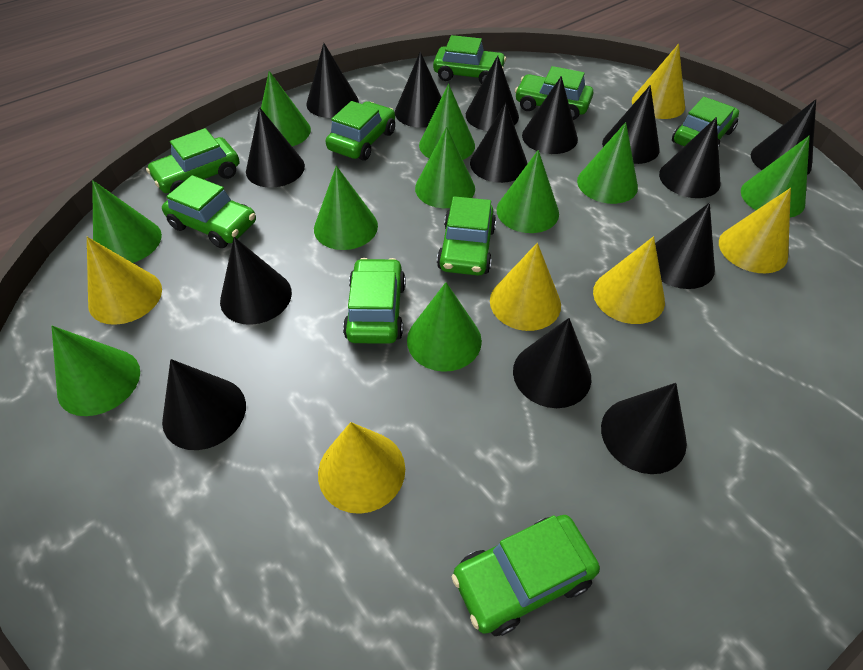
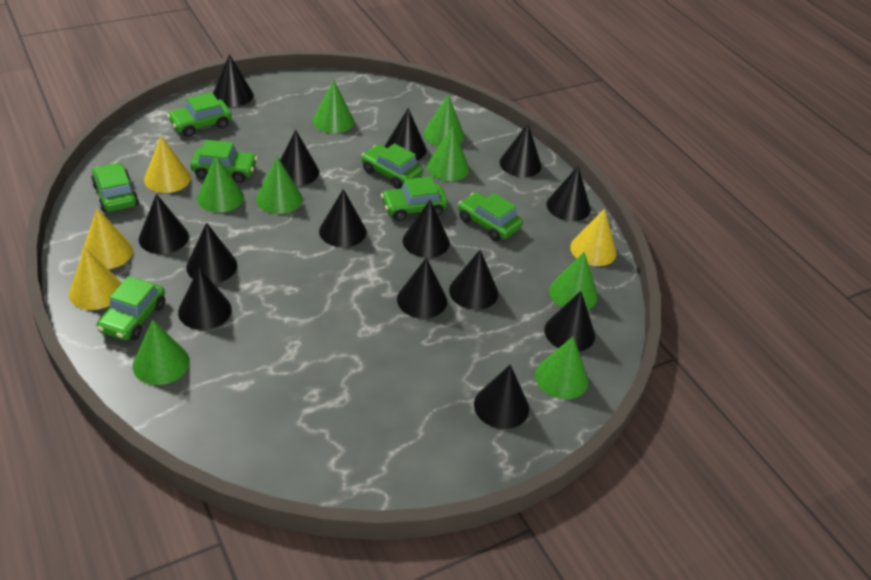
green car: [146,128,239,193] [162,175,256,248] [326,101,395,161] [343,258,406,344] [433,35,506,84] [437,196,496,275] [452,515,600,636] [515,66,593,120] [672,97,739,148] = 9 -> [91,163,139,212] [97,276,165,341] [167,92,232,137] [190,140,257,183] [361,143,423,189] [381,176,448,221] [458,192,523,241] = 7
green cone: [51,326,140,416] [92,180,162,263] [261,71,311,146] [314,166,378,250] [407,282,482,372] [415,127,475,208] [419,84,475,160] [497,150,559,233] [577,122,638,204] [741,136,810,217] = 10 -> [133,320,190,385] [197,155,244,213] [256,156,302,214] [313,80,354,133] [424,94,465,147] [427,126,469,181] [535,337,588,399] [549,252,598,310] = 8
yellow cone: [87,237,162,325] [318,422,405,514] [490,243,561,331] [593,236,665,324] [632,44,685,119] [719,188,791,273] = 6 -> [69,247,121,310] [81,208,133,269] [144,136,191,193] [570,209,617,266] = 4

